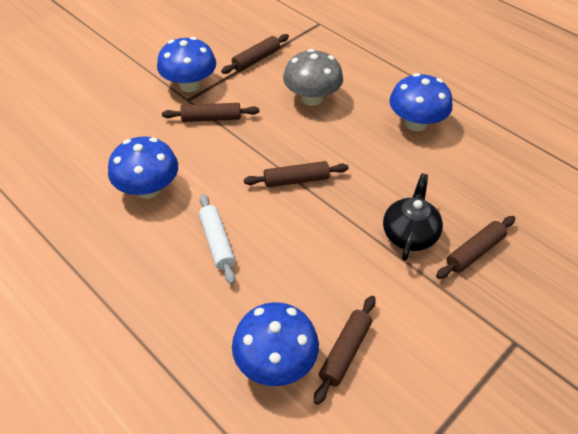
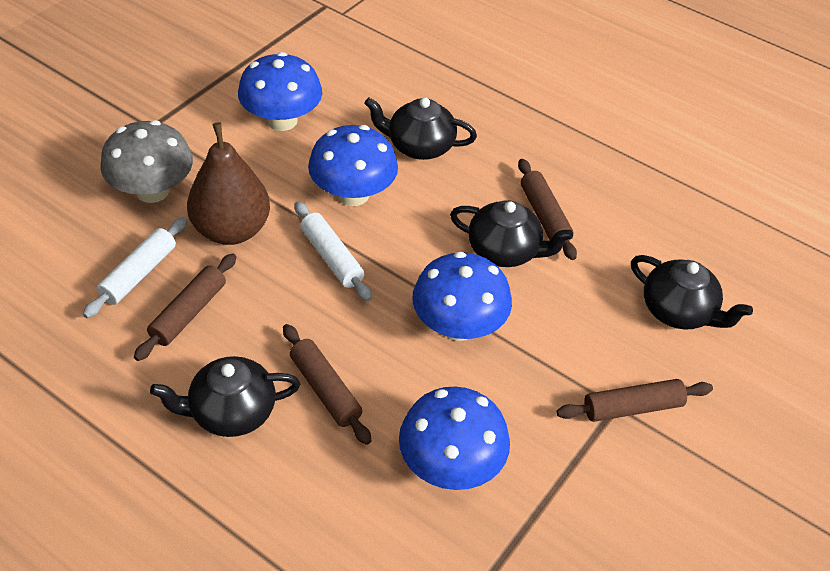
black teapot: [383,173,443,261] = 1 -> [150,356,300,437] [364,97,477,160] [450,200,573,267] [631,255,753,330] = 4
brown pear: none = 0 -> [187,122,270,245] = 1
brown rolling pin: [162,103,259,122] [221,34,289,74] [244,161,349,187] [314,296,376,405] [436,216,515,279] = 5 -> [134,253,236,361] [283,324,372,445] [518,159,577,260] [557,379,713,422] = 4
white rolling pin: [199,194,236,284] = 1 -> [83,217,187,318] [295,201,372,301] = 2

